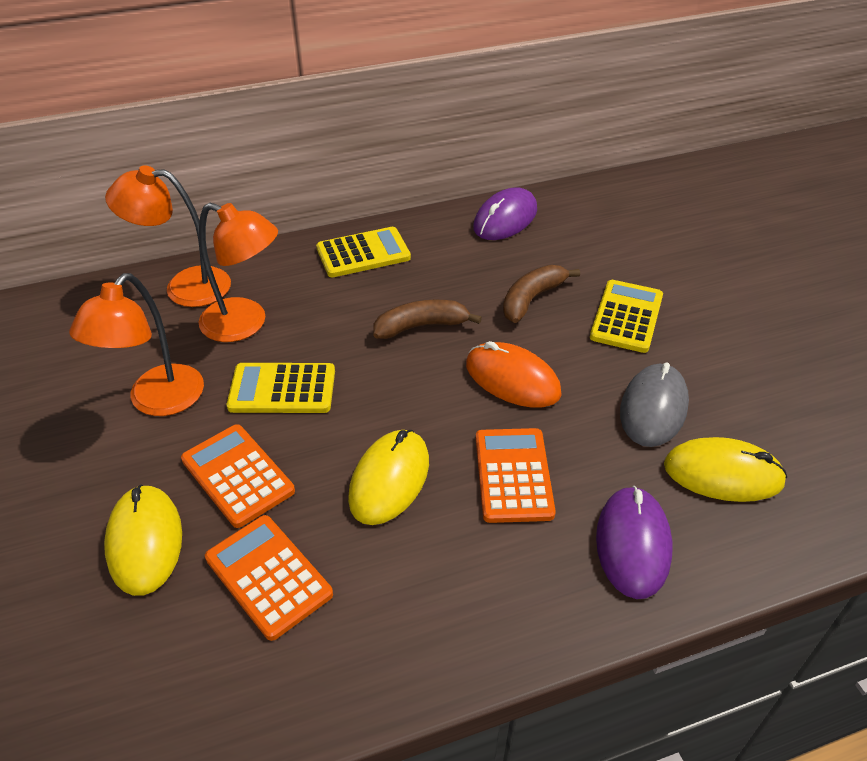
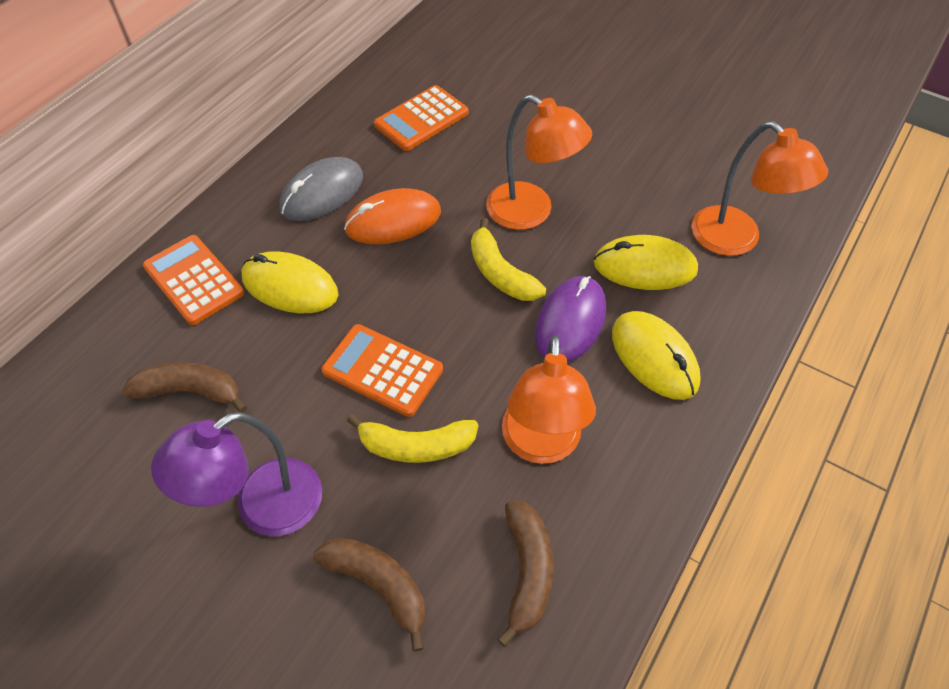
brown banana: [373,300,482,339] [503,265,580,323] = 2 -> [122,362,247,413] [313,538,426,652] [497,500,554,647] = 3
purple lamp: none = 0 -> [151,412,322,536] = 1
purple mouse: [473,187,537,240] [596,486,672,599] = 2 -> [535,276,606,362] = 1
yellow banana: none = 0 -> [347,414,479,463] [471,218,546,301] = 2
yellow calculator: [227,363,335,413] [316,227,411,277] [590,280,663,353] = 3 -> none = 0

